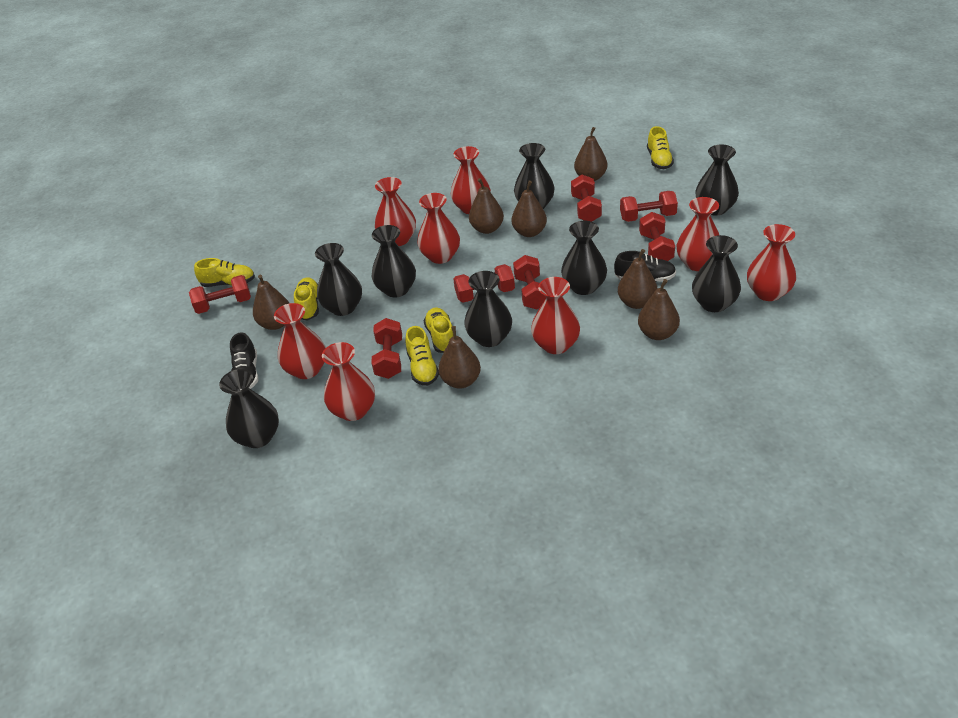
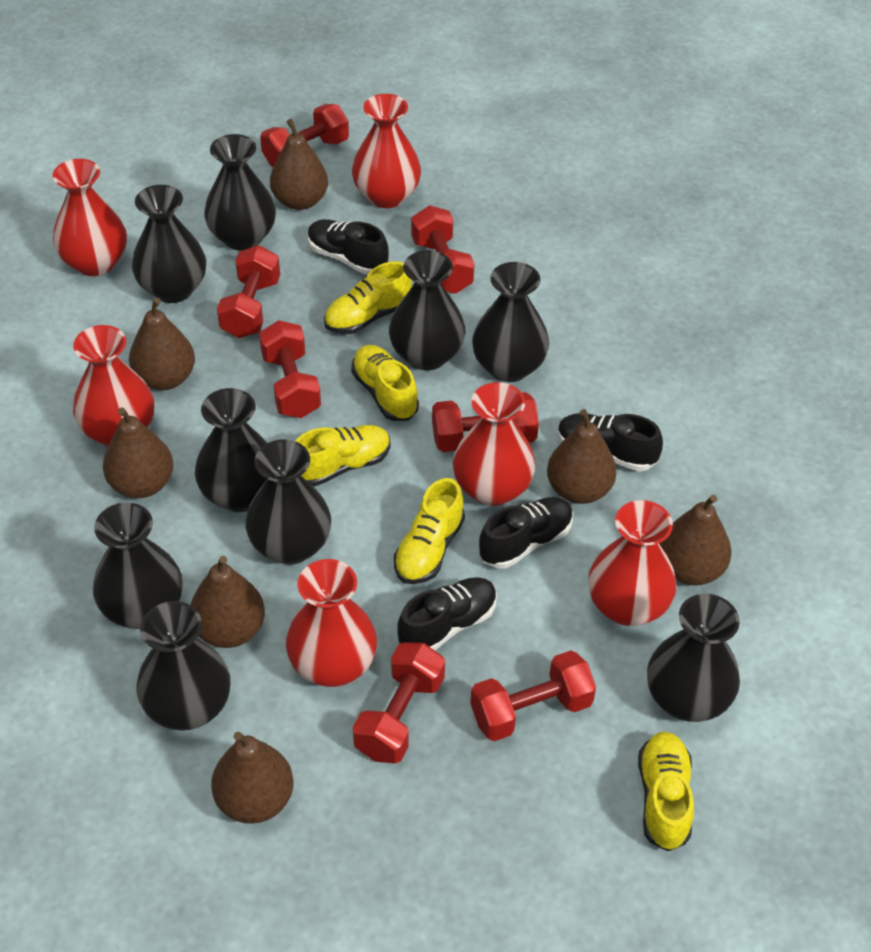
black shoe: [230,332,258,389] [614,251,676,281] = 2 -> [308,219,389,275] [397,577,497,651] [479,497,573,569] [558,413,663,471] = 4
black vase: [219,369,279,448] [315,243,362,316] [372,225,416,298] [464,271,512,347] [514,143,555,209] [561,221,607,295] [692,235,741,312] [695,145,739,216] = 8 -> [93,503,183,629] [132,185,206,303] [137,601,230,731] [195,388,267,512] [204,134,276,251] [246,439,331,565] [389,250,465,370] [472,262,549,382] [647,594,740,722] = 9
red vase: [274,303,326,379] [322,342,375,421] [375,177,416,246] [417,193,460,264] [451,146,491,214] [531,277,580,354] [677,197,719,271] [747,224,796,301] = 8 -> [53,159,127,276] [73,325,154,446] [286,559,377,687] [352,94,421,208] [453,382,536,506] [588,500,677,626] = 6

